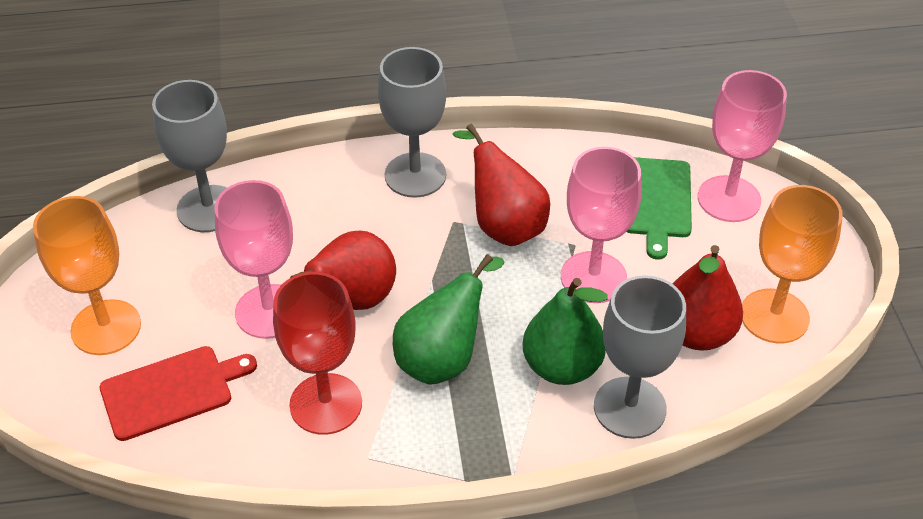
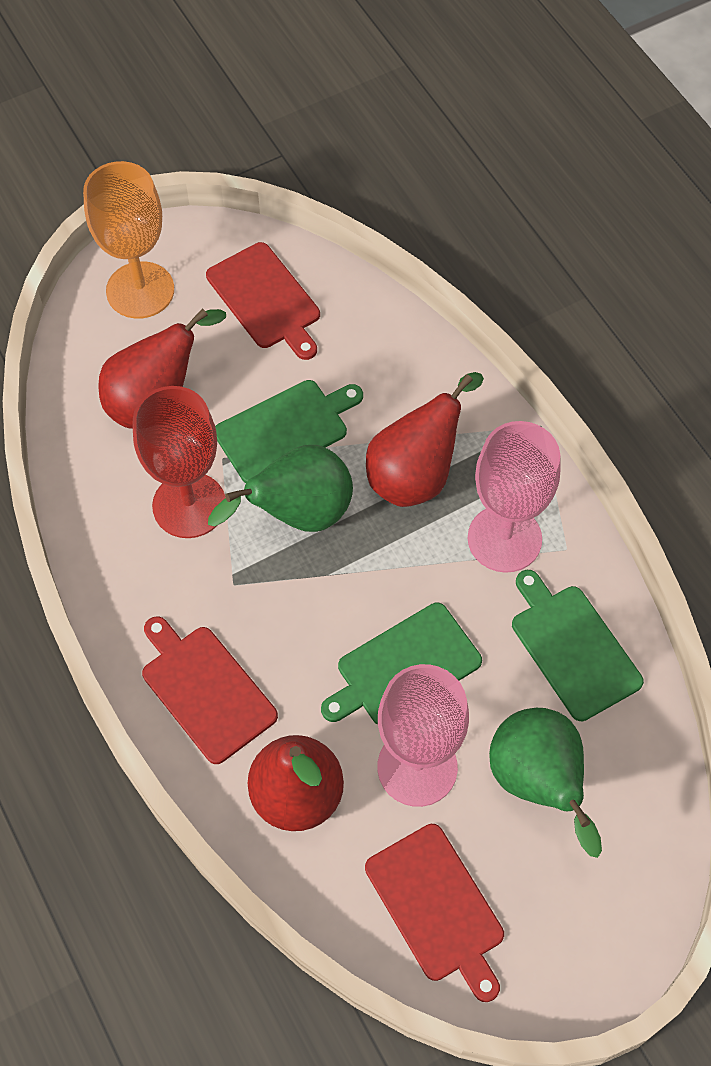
green cutting board: [627,157,692,260] = 1 -> [215,380,363,483] [321,603,482,725] [512,570,644,721] = 3
grey goblet: [152,80,227,232] [378,47,447,198] [594,275,686,439] = 3 -> none = 0
orange goblet: [33,196,141,355] [742,185,843,344] = 2 -> [83,161,174,319] = 1
pink goblet: [215,180,293,339] [561,147,642,303] [698,70,787,222] = 3 -> [378,664,469,807] [468,421,561,573] = 2
red cutting board: [100,346,257,441] = 1 -> [142,616,278,764] [206,242,320,360] [365,824,504,1002] = 3

